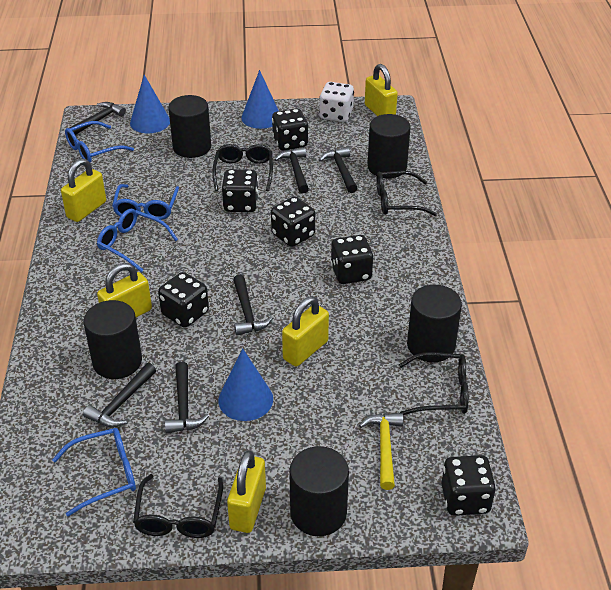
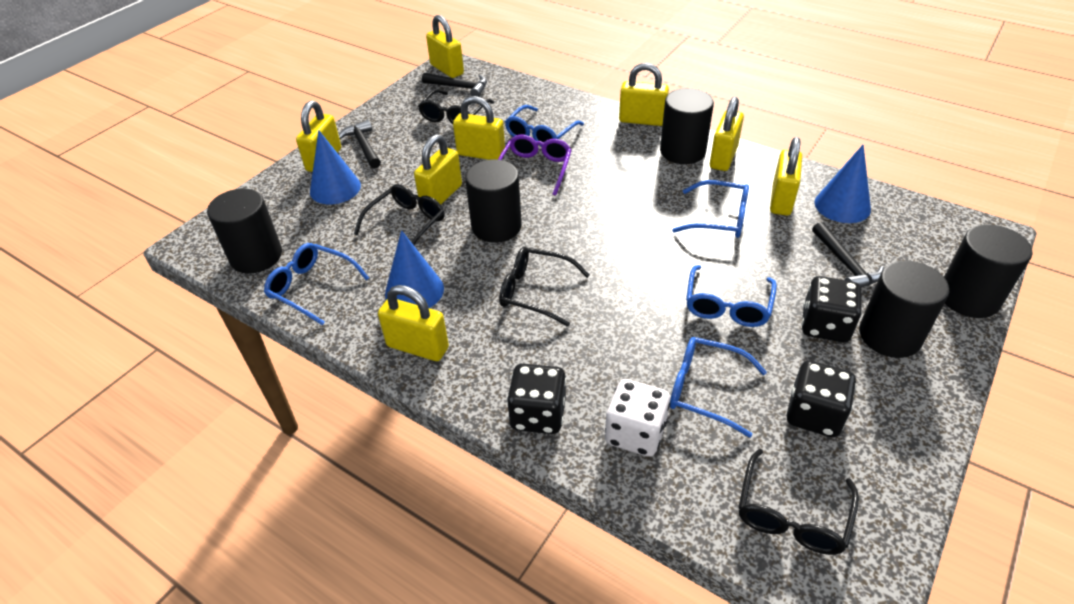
black dice: [158,272,209,328] [222,169,259,212] [271,197,315,247] [272,108,308,151] [331,235,374,284] [441,455,496,516] = 6 -> [507,364,566,434] [787,360,856,437] [802,276,862,343] = 3
black hammer: [69,102,126,135] [83,363,156,427] [165,362,209,433] [233,275,273,335] [274,147,309,194] [319,147,357,193] = 6 -> [339,120,381,169] [422,73,487,97] [812,222,884,288] = 3
blue glasses: [52,428,136,517] [65,121,134,163] [97,209,178,272] [112,184,179,220] = 4 -> [264,243,369,325] [505,105,584,147] [670,337,767,438] [672,180,749,238] [686,265,777,327] = 5
purple glasses: none = 0 -> [498,135,572,196] = 1
yellow hammer: [359,413,403,490] = 1 -> none = 0
yellow padlock: [61,159,106,222] [97,263,152,317] [227,451,266,533] [282,296,329,367] [365,64,398,116] = 5 -> [296,101,341,172] [378,285,449,361] [414,134,462,205] [426,15,464,78] [453,96,505,160] [619,63,669,126] [710,97,744,171] [770,137,802,216] = 8

